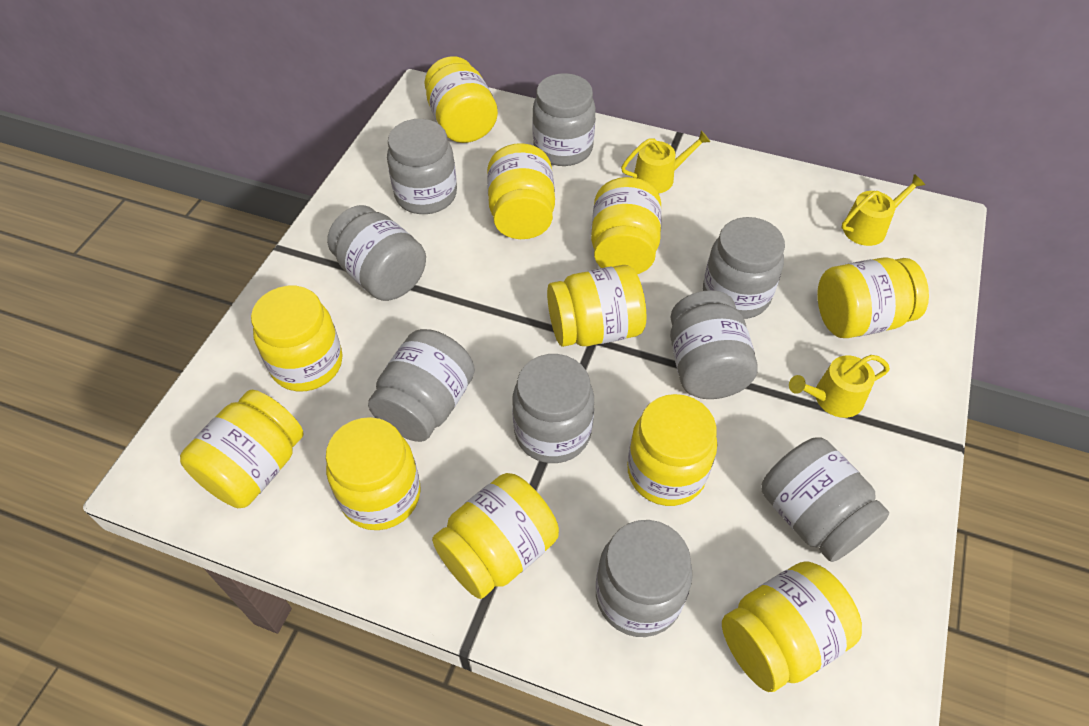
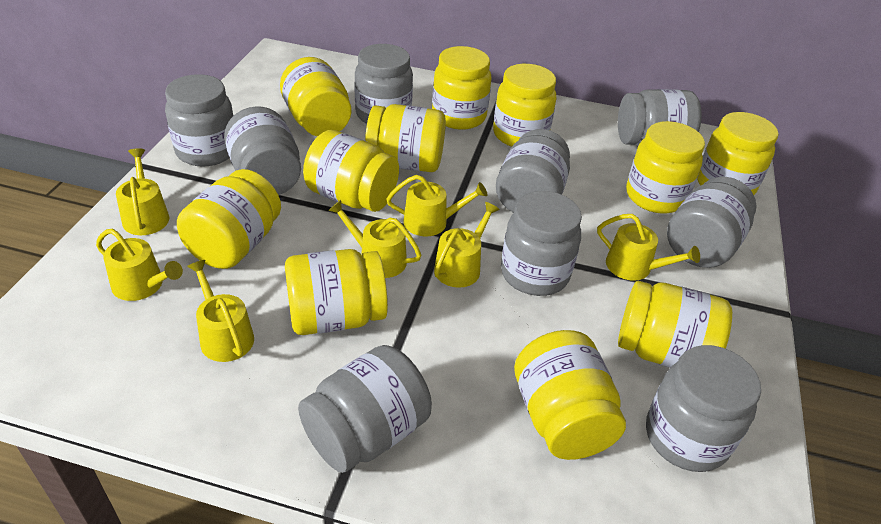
yellow watering can: [621,130,710,193] [789,355,890,418] [841,174,925,246] = 3 -> [96,229,183,301] [116,148,169,235] [187,260,254,362] [328,200,421,278] [386,175,488,237] [434,202,500,288] [597,214,700,281] = 7

